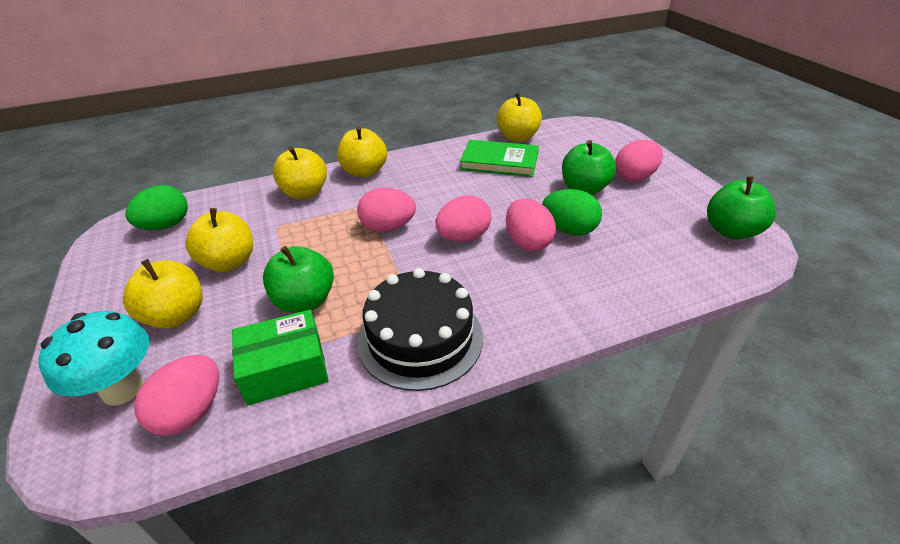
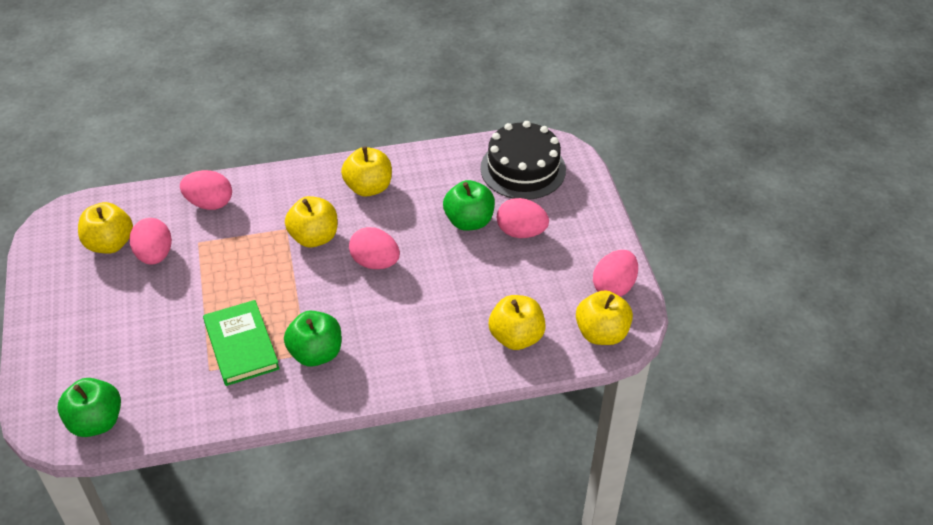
green box: [232,310,329,405] = 1 -> none = 0
green egg: [126,185,188,230] [542,189,602,236] = 2 -> none = 0
turquoise mushroom: [38,311,149,406] = 1 -> none = 0

